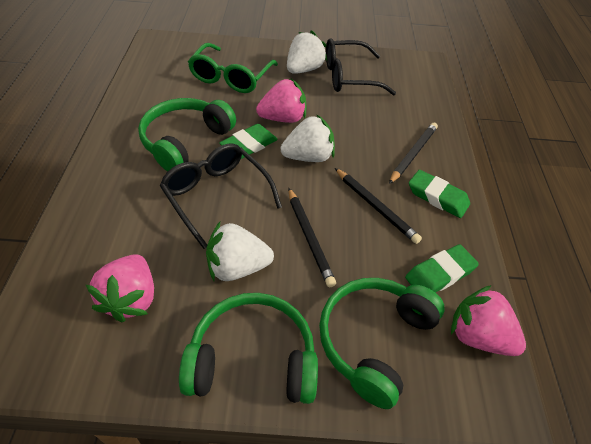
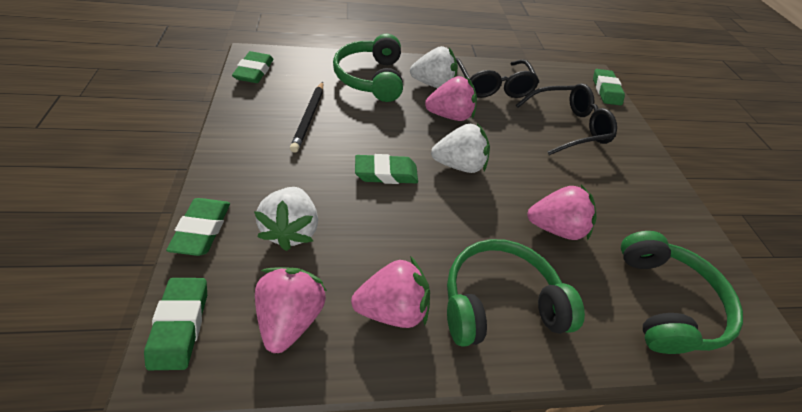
black pencil: [288,188,336,287] [335,168,422,244] [389,123,438,184] = 3 -> [290,82,323,152] = 1
green eraser: [219,124,278,159] [405,244,479,293] [409,170,470,218] = 3 -> [144,278,207,370] [166,198,230,256] [232,51,273,83] [355,154,418,184] [593,69,625,105] = 5
green glasses: [188,43,278,93] = 1 -> none = 0
pink strawberry: [86,254,154,323] [256,79,307,123] [451,285,526,356] = 3 -> [255,267,327,353] [351,256,430,328] [425,76,477,121] [527,185,597,241] = 4

